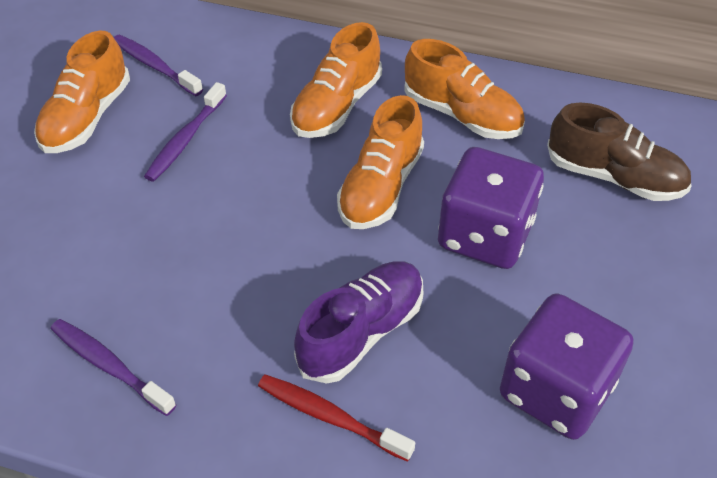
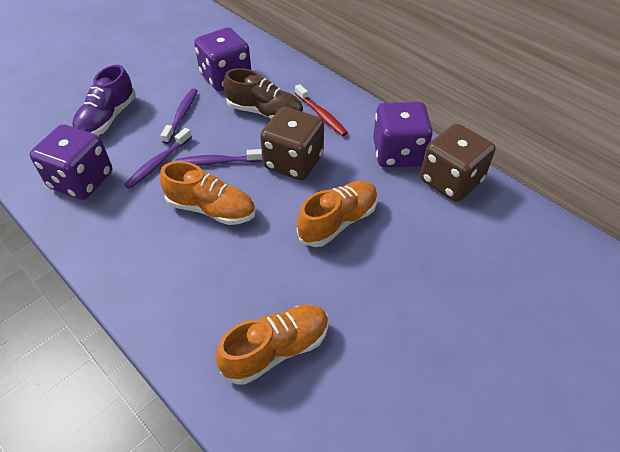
brown dice: none = 0 -> [260,107,324,180] [420,124,495,202] = 2
orange shoe: [34,31,130,153] [290,22,382,138] [337,95,424,229] [404,39,525,139] = 4 -> [160,161,256,225] [216,305,329,385] [297,181,378,247] = 3
purple dice: [438,147,544,269] [500,294,634,440] = 2 -> [30,124,112,200] [194,27,251,91] [373,102,433,167] = 3

